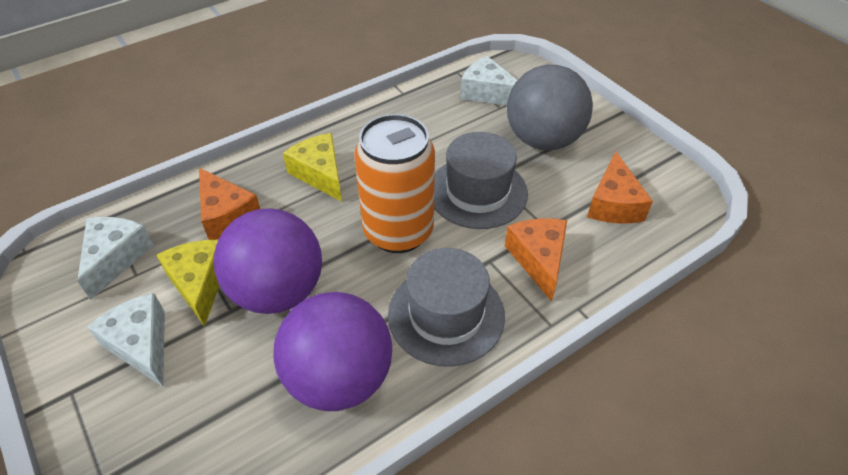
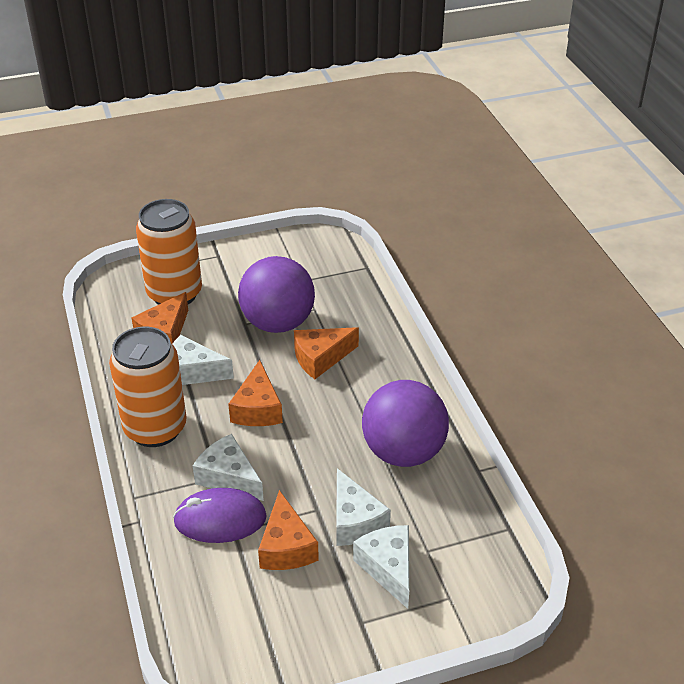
grey ball: [507,64,593,150] = 1 -> none = 0
grey hat: [388,248,505,367] [434,132,528,229] = 2 -> none = 0
orange can: [354,114,435,253] = 1 -> [109,326,186,447] [136,199,202,305] = 2
orange cheese: [199,168,260,240] [505,218,567,302] [587,151,653,224] = 3 -> [132,292,188,344] [228,360,283,426] [258,490,319,570] [294,327,359,379] = 4
purple mouse: none = 0 -> [173,488,267,543] = 1
white cheese: [77,217,154,300] [87,293,165,387] [460,56,517,105] = 3 -> [172,335,234,385] [193,434,264,501] [336,468,391,546] [353,525,409,609] = 4
yellow cheese: [157,240,219,327] [283,133,342,202] = 2 -> none = 0

